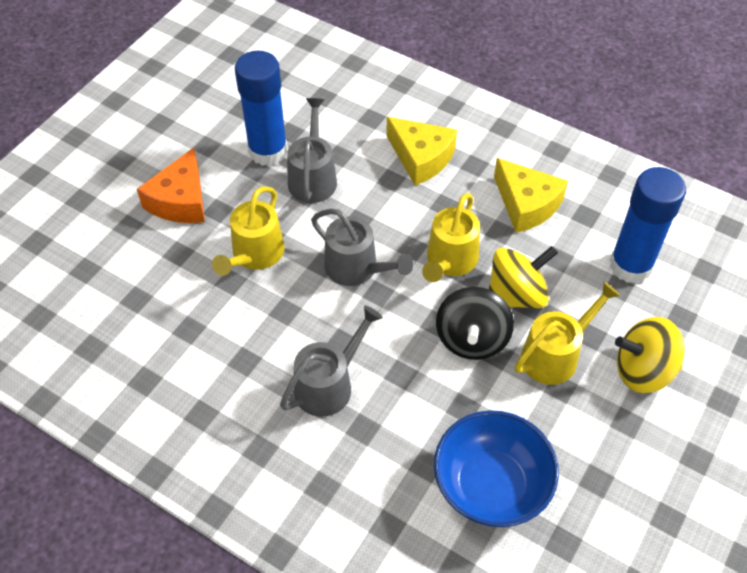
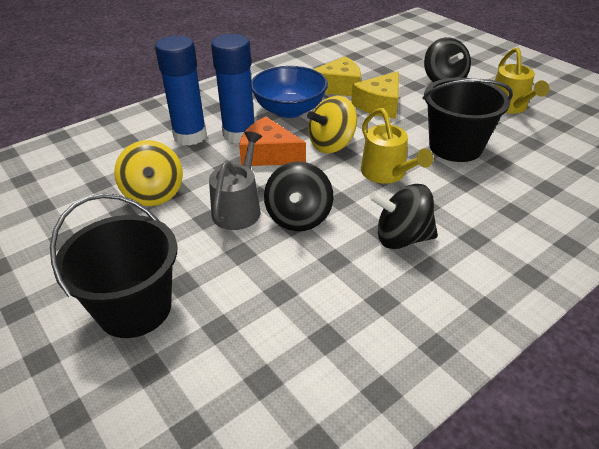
black bucket: none = 0 -> [50,193,177,338] [423,78,513,162] = 2
black spinning top: [436,287,514,360] = 1 -> [264,161,333,231] [369,184,438,249] [424,37,471,82] = 3
grey watering can: [280,306,383,417] [287,98,337,203] [311,209,413,286] = 3 -> [209,131,262,230] = 1
yellow watering can: [212,186,285,276] [422,193,480,282] [515,282,621,385] = 3 -> [361,108,433,184] [494,48,549,114] = 2

